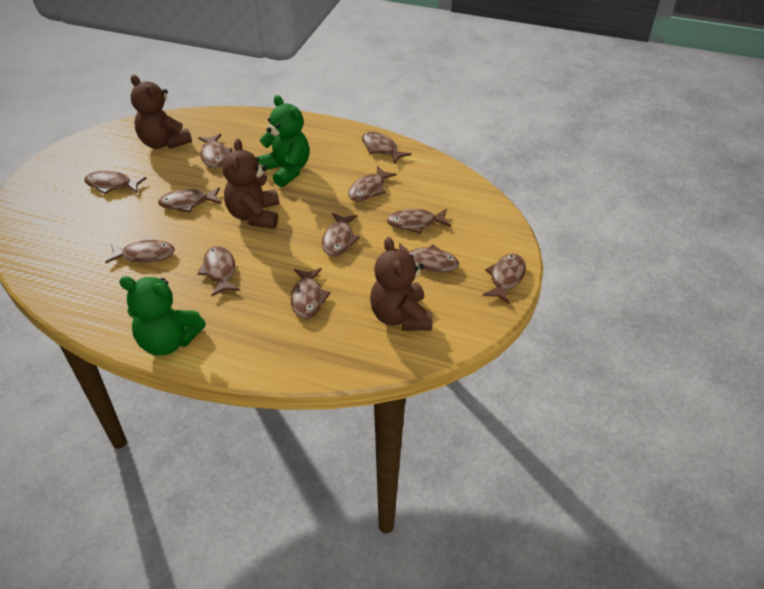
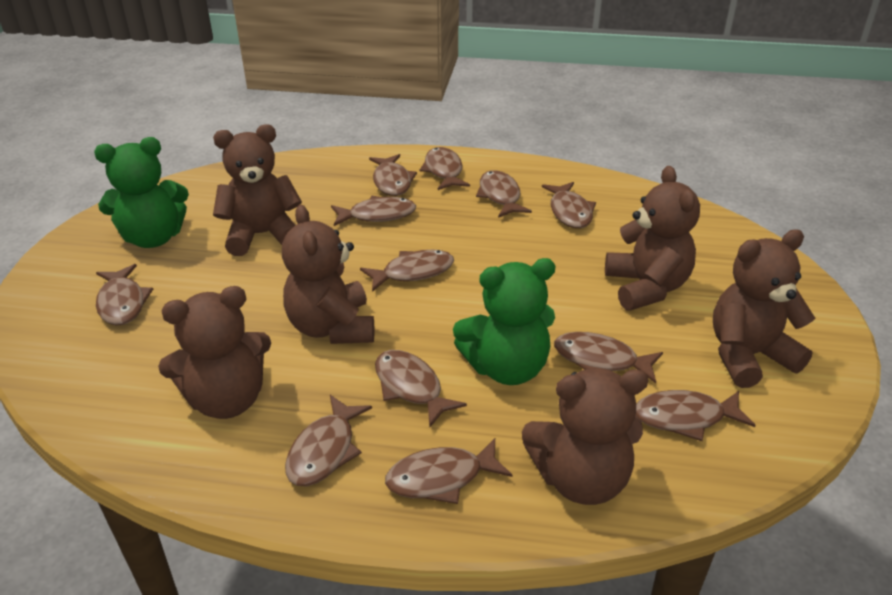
brown teddy bear: [130,75,192,149] [222,139,279,229] [370,237,433,330] = 3 -> [158,286,271,419] [213,124,302,256] [282,205,374,344] [522,368,648,505] [605,166,700,310] [713,229,815,388] = 6

